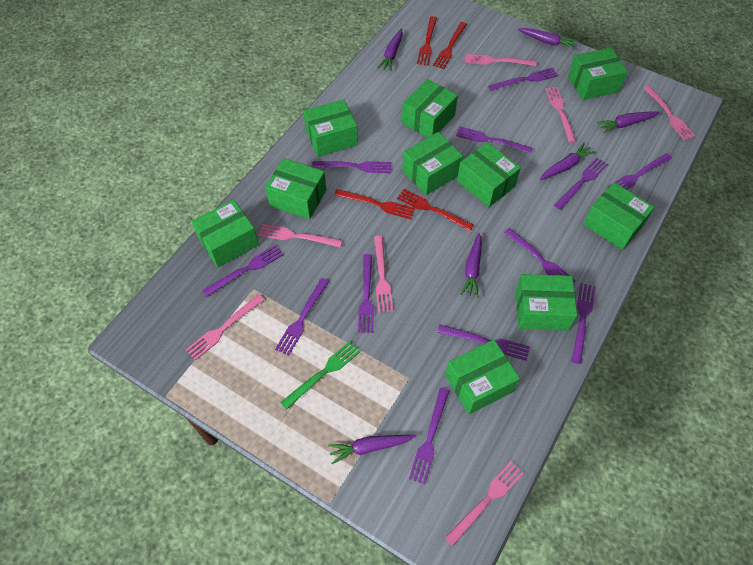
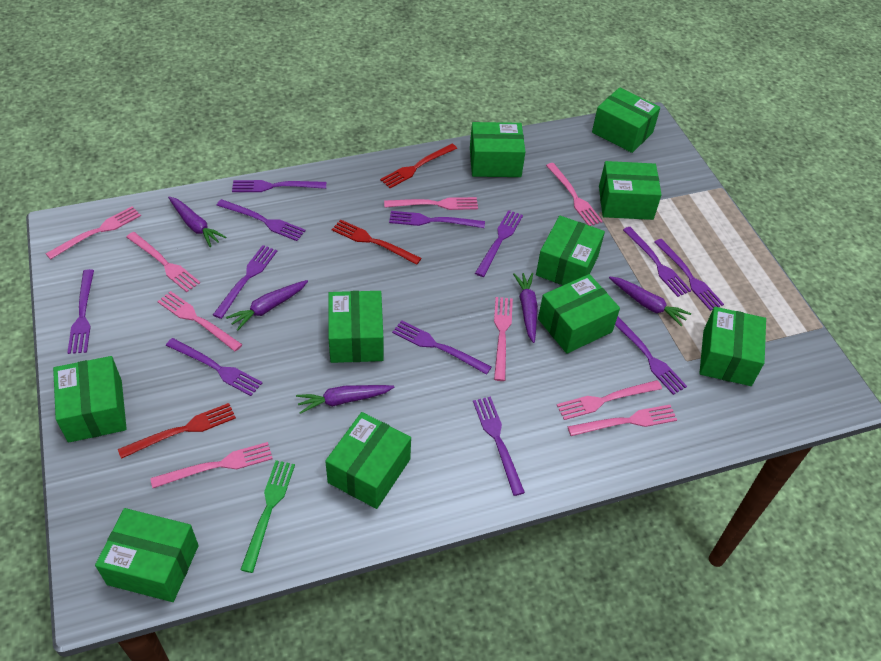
pink fork: [186,294,264,361] [258,224,343,247] [374,236,393,312] [445,461,524,546] [465,54,536,66] [545,87,576,143] [644,86,695,140] = 7 -> [46,206,141,260] [126,232,200,292] [150,442,273,488] [157,291,243,352] [384,197,478,210] [494,297,513,381] [546,163,603,226] [557,380,662,420] [567,405,677,436] = 9
purple carrot: [328,435,416,464] [377,29,403,71] [460,233,482,298] [517,28,578,49] [540,143,595,180] [597,111,659,133] = 6 -> [168,196,226,247] [226,280,308,331] [296,385,394,414] [513,273,538,343] [609,277,691,326] = 5
red fork: [335,189,415,219] [397,189,474,231] [417,16,437,66] [433,22,467,69] = 4 -> [118,403,236,459] [332,219,421,265] [380,144,457,188] = 3

